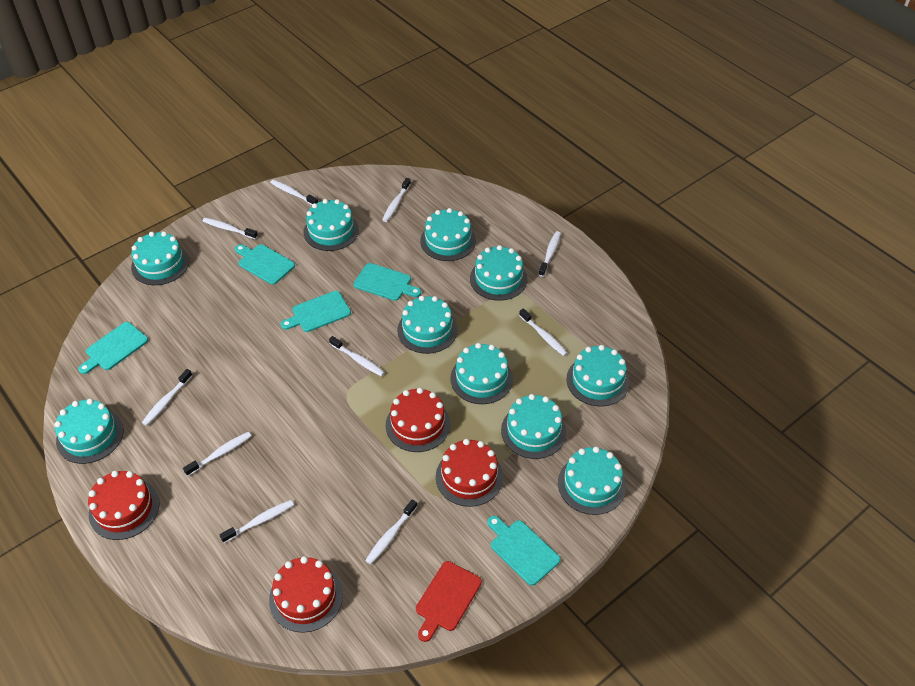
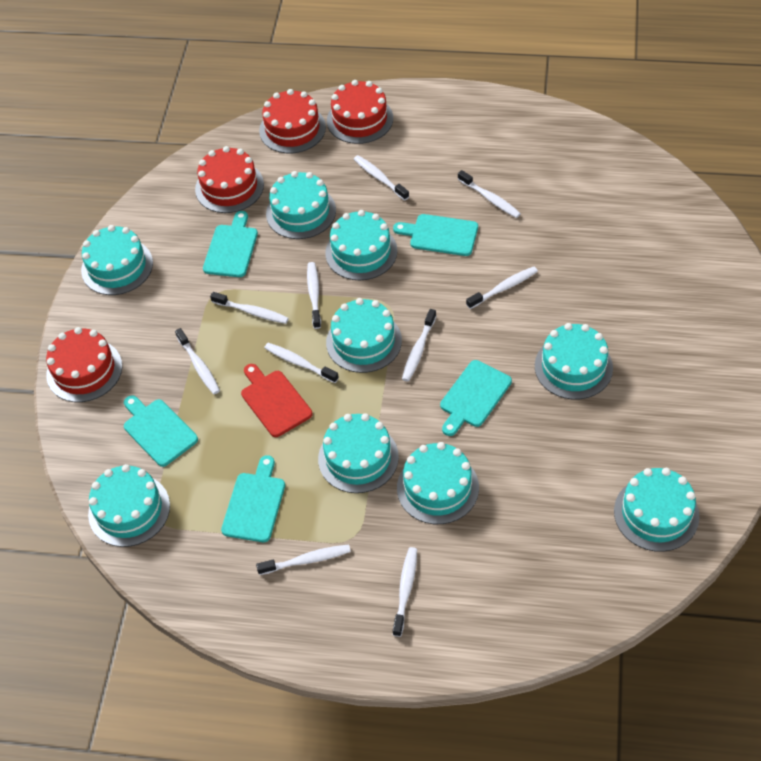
turquoise cake: [55,398,123,464] [131,231,189,285] [304,199,359,251] [397,296,458,354] [420,208,476,261] [450,343,513,404] [470,245,527,301] [501,394,566,459] [558,446,626,515] [566,345,629,406] = 10 -> [81,225,153,295] [88,464,170,547] [266,171,336,239] [318,413,399,493] [325,210,397,280] [326,298,402,373] [397,442,479,524] [535,323,613,400] [614,468,700,552] = 9

